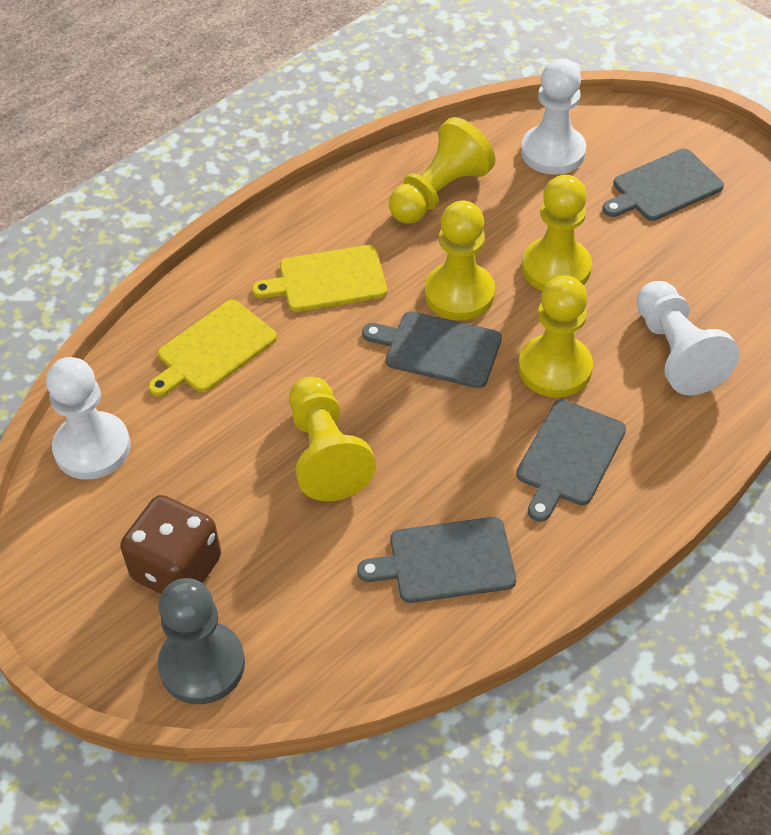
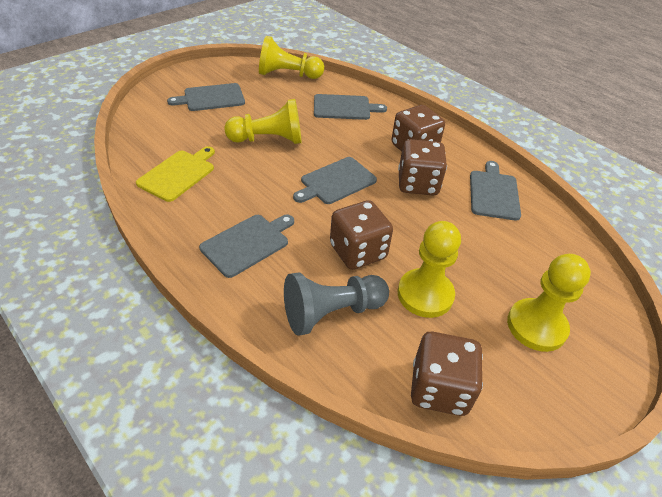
brown dice: [120,495,221,594] = 1 -> [330,200,393,270] [391,105,445,152] [398,139,447,195] [411,332,483,416] = 4
grey cutting board: [357,517,516,603] [362,311,502,388] [516,399,626,522] [603,149,724,221] = 4 -> [167,83,245,111] [199,214,294,278] [293,157,377,204] [314,94,387,120] [470,161,521,221] = 5
white pawn: [46,357,131,480] [521,59,586,175] [637,281,740,395] = 3 -> none = 0
yellow cutting board: [148,300,277,397] [252,245,387,312] = 2 -> [136,146,215,202] = 1
yellow pawn: [289,377,376,501] [389,117,495,224] [425,201,495,320] [518,275,593,397] [522,175,592,291] = 5 -> [224,99,302,144] [259,36,324,79] [398,221,461,318] [507,254,591,352] = 4

